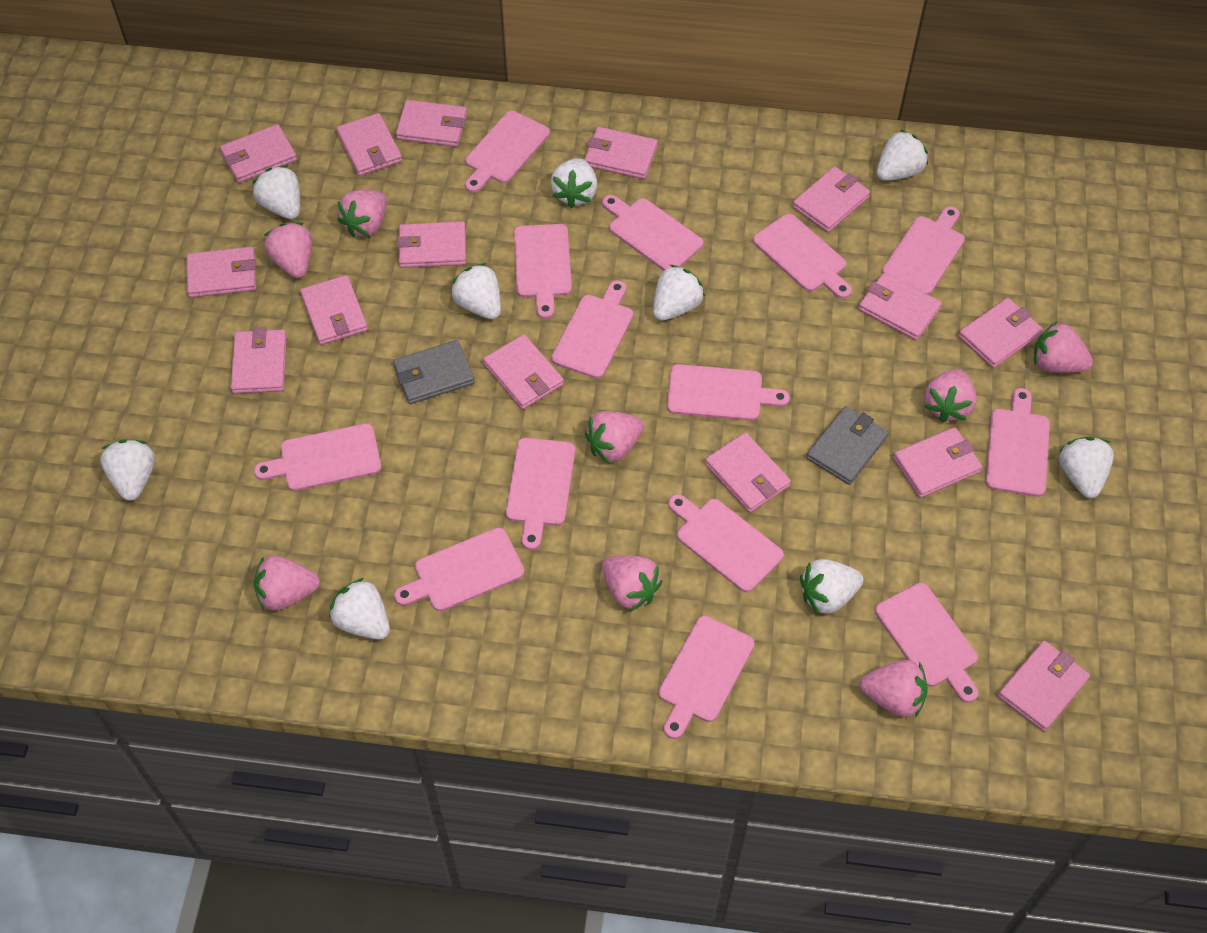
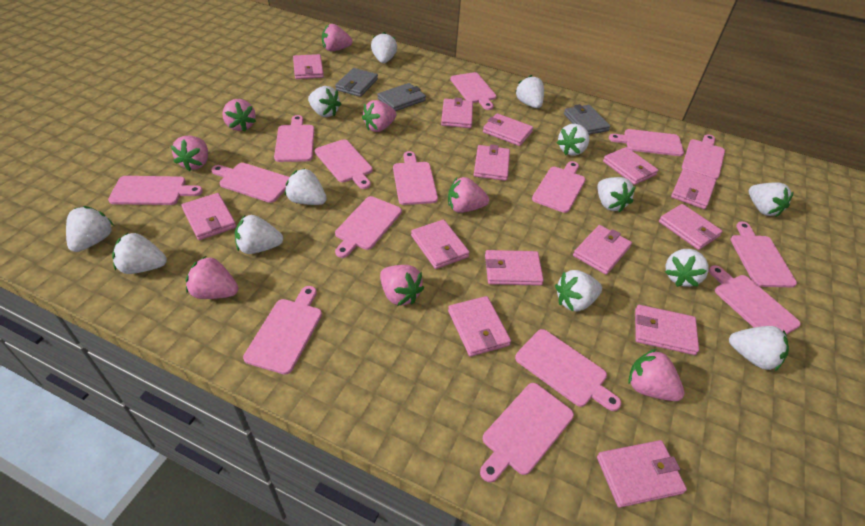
grey wallet: [393,340,475,404] [806,406,889,485] = 2 -> [335,68,378,97] [377,83,426,111] [564,104,611,135] = 3
pink cutting board: [254,423,381,491] [394,528,524,611] [465,111,550,193] [506,438,575,550] [514,224,572,319] [551,280,634,379] [602,195,704,271] [659,616,755,739] [667,364,790,421] [668,494,784,592] [753,214,852,299] [875,583,979,703] [882,206,965,295] [985,388,1050,497] = 14 -> [108,176,203,205] [211,163,290,203] [243,286,322,375] [274,115,314,162] [315,139,373,189] [335,196,402,258] [393,151,438,205] [450,72,496,110] [480,383,574,483] [515,329,621,411] [532,161,586,213] [609,129,684,156] [682,134,725,180] [709,265,801,335] [730,222,797,288] = 15
pink wallet: [187,247,256,298] [220,124,297,183] [231,327,287,394] [300,275,368,345] [336,113,402,176] [396,100,467,147] [397,221,466,268] [483,334,564,409] [584,127,658,179] [705,432,791,513] [792,167,870,232] [858,272,942,340] [893,427,982,498] [958,298,1043,368] [998,641,1090,732] = 15 -> [182,193,236,240] [293,54,324,79] [411,219,470,269] [441,98,473,128] [448,296,511,357] [474,144,510,181] [483,113,533,146] [485,250,544,286] [573,225,632,275] [597,440,687,508] [603,147,658,185] [635,305,699,355] [659,204,723,250] [671,169,716,209] = 14
white strawberry: [100,440,155,501] [252,165,300,219] [329,578,390,640] [450,263,501,319] [551,158,598,208] [653,265,705,321] [800,559,863,615] [877,130,928,181] [1059,437,1114,498] = 9 -> [66,206,114,252] [112,232,167,274] [235,215,283,254] [285,168,327,205] [308,86,341,117] [371,32,397,63] [515,75,544,108] [555,270,602,311] [557,124,589,156] [598,177,636,213] [665,249,709,287] [729,326,789,371] [749,182,794,217] = 13

